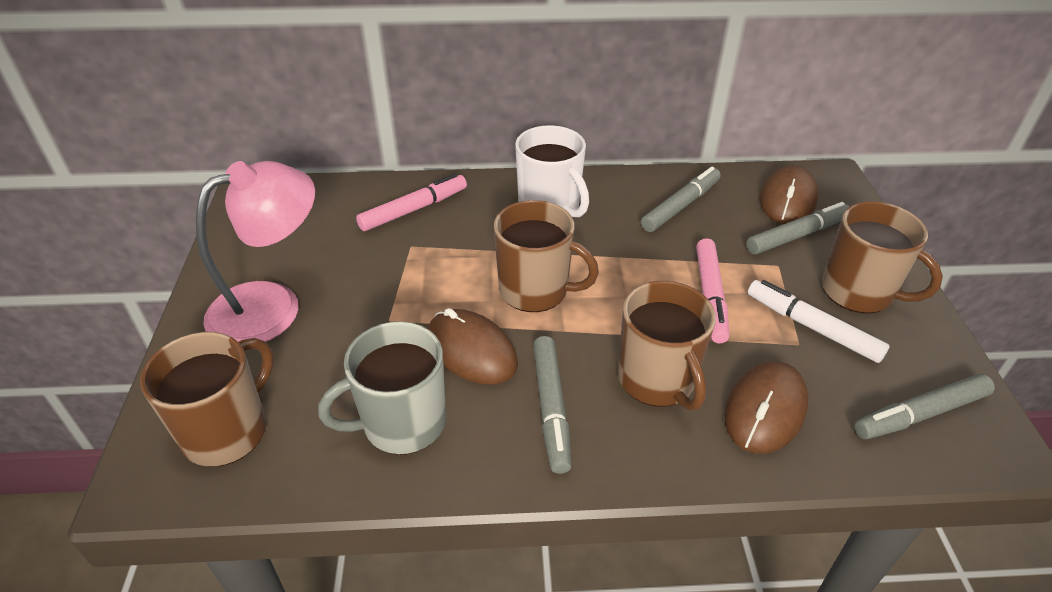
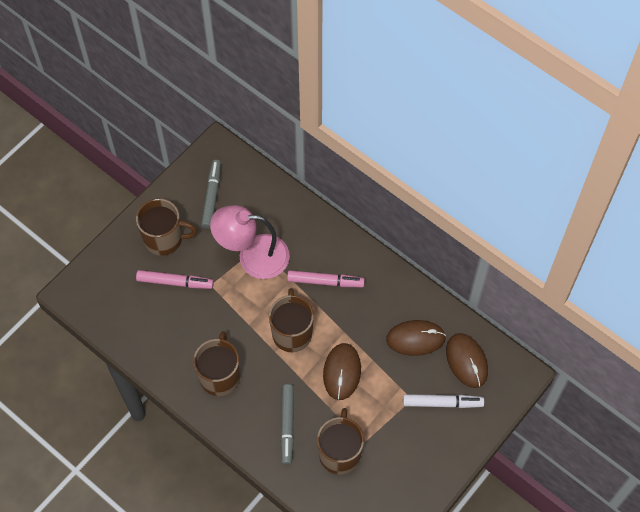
grey marker: [533,336,572,474] [641,167,721,232] [746,202,849,254] [854,374,995,439] = 4 -> [201,160,221,229] [280,384,294,465] = 2
grey mug: [318,321,446,455] = 1 -> none = 0
white mug: [515,125,589,217] = 1 -> none = 0

